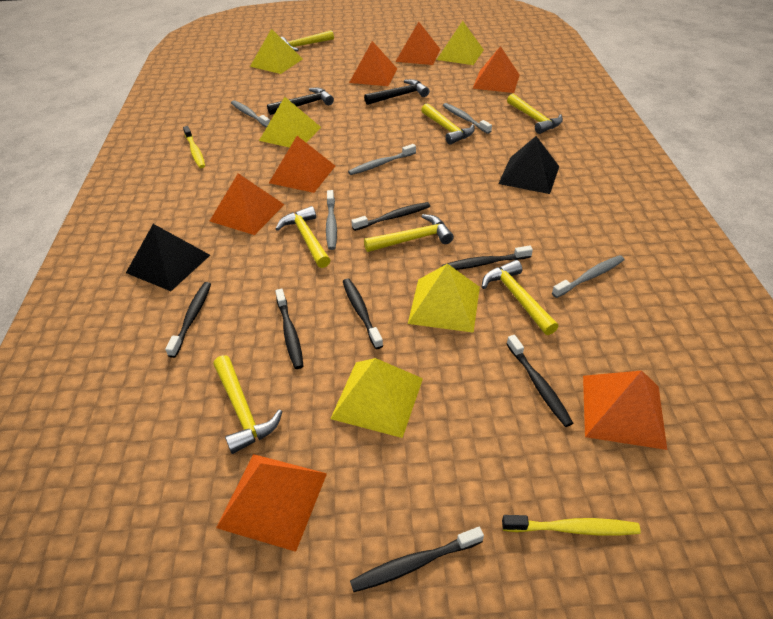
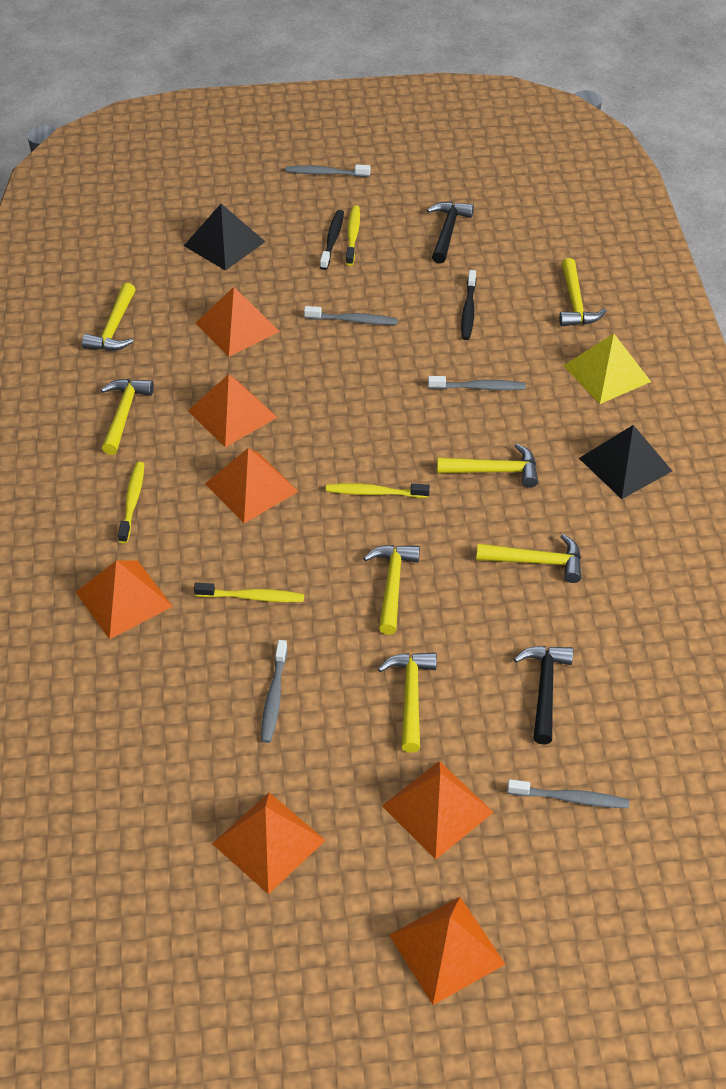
black toothbrush: [165,282,211,358] [275,288,303,369] [343,278,383,349] [350,527,484,592] [351,202,430,231] [442,246,533,270] [507,335,573,427] = 7 -> [320,210,344,270] [461,270,476,340] = 2
yellow pyramid: [250,29,303,74] [259,97,321,148] [330,358,423,438] [408,264,480,333] [437,21,484,65] = 5 -> [563,334,651,404] = 1
yellow toothbrush: [183,126,205,168] [502,515,641,535] = 2 -> [118,462,144,543] [194,583,304,602] [326,483,430,498] [346,205,360,266] = 4

